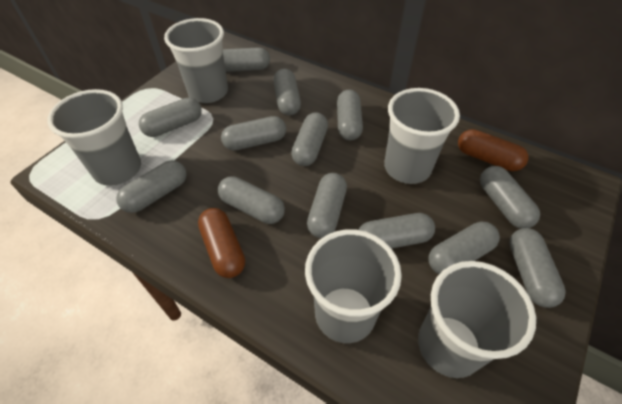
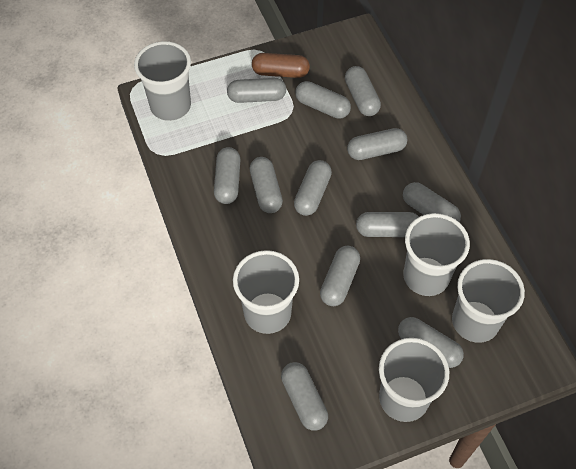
brown capsule: [198,208,245,278] [458,129,529,171] = 2 -> [252,53,310,78] = 1
grey capsule: [116,160,187,213] [139,98,202,137] [218,176,285,224] [221,116,286,151] [223,47,270,72] [273,68,301,115] [291,112,328,166] [307,173,347,238] [337,90,363,140] [358,213,435,248] [428,222,500,274] [480,166,540,229] [509,228,566,308] = 13 -> [214,147,240,204] [227,78,286,103] [250,157,283,213] [281,362,328,431] [294,160,332,216] [295,81,351,119] [320,246,360,306] [345,66,381,116] [347,128,407,160] [356,212,419,237] [398,317,464,368] [403,182,461,222] = 12

